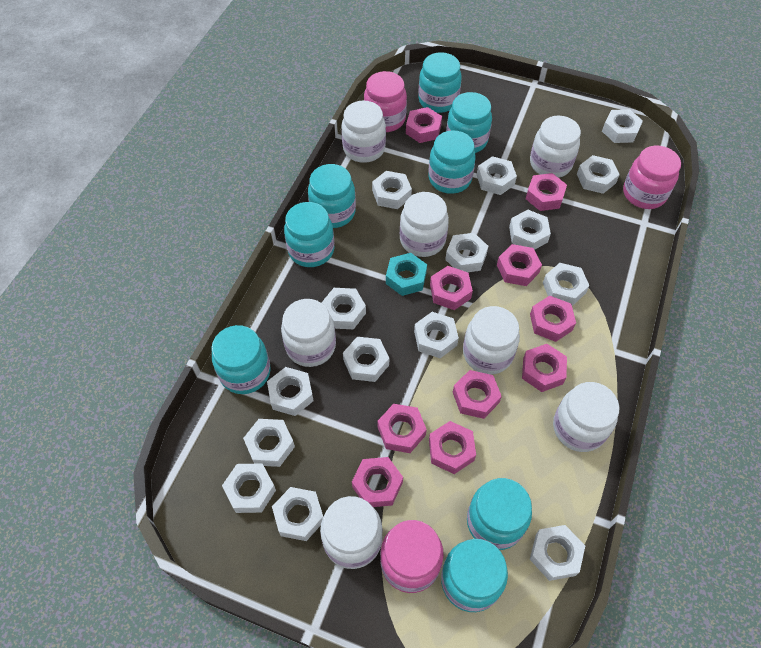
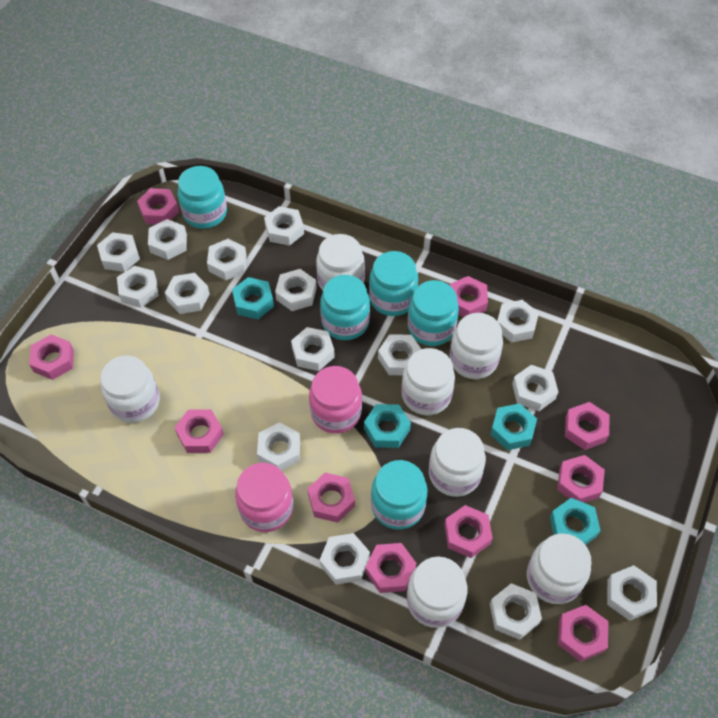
pink jar: [364,71,407,132] [380,520,444,593] [623,146,681,209] = 3 -> [235,463,293,532] [309,366,362,434] = 2
turquoise jar: [211,325,271,394] [284,202,334,267] [308,164,356,228] [418,52,462,113] [429,130,476,194] [441,539,508,612] [446,92,492,153] [467,478,532,550] = 8 -> [178,166,227,229] [320,275,370,340] [369,251,418,316] [371,460,428,530] [408,280,459,346] = 5
turquoise nut: [386,253,427,296] = 1 -> [232,277,274,319] [364,404,411,448] [490,403,537,450] [550,498,600,545] = 4

